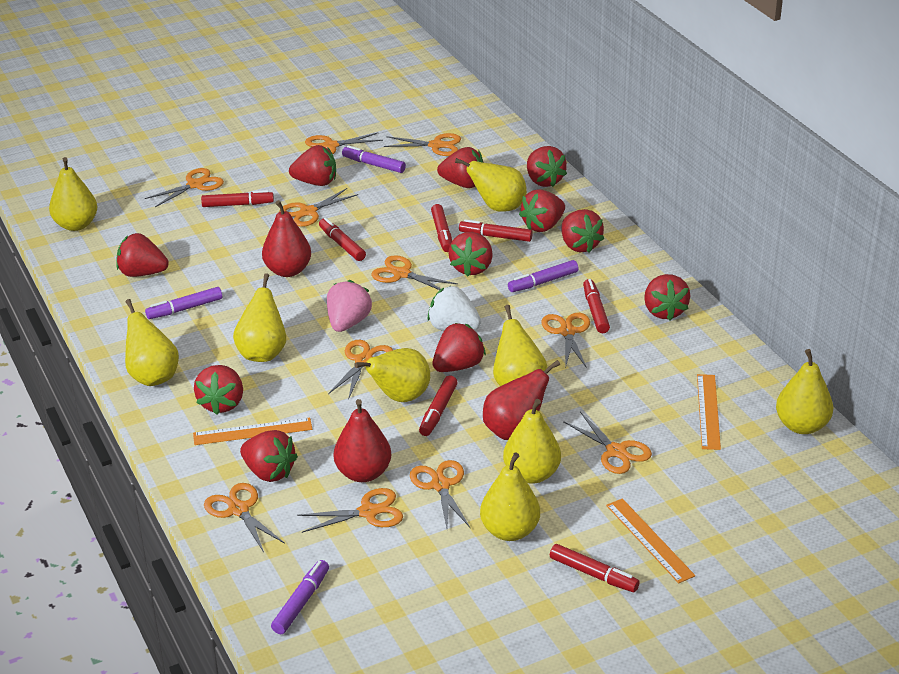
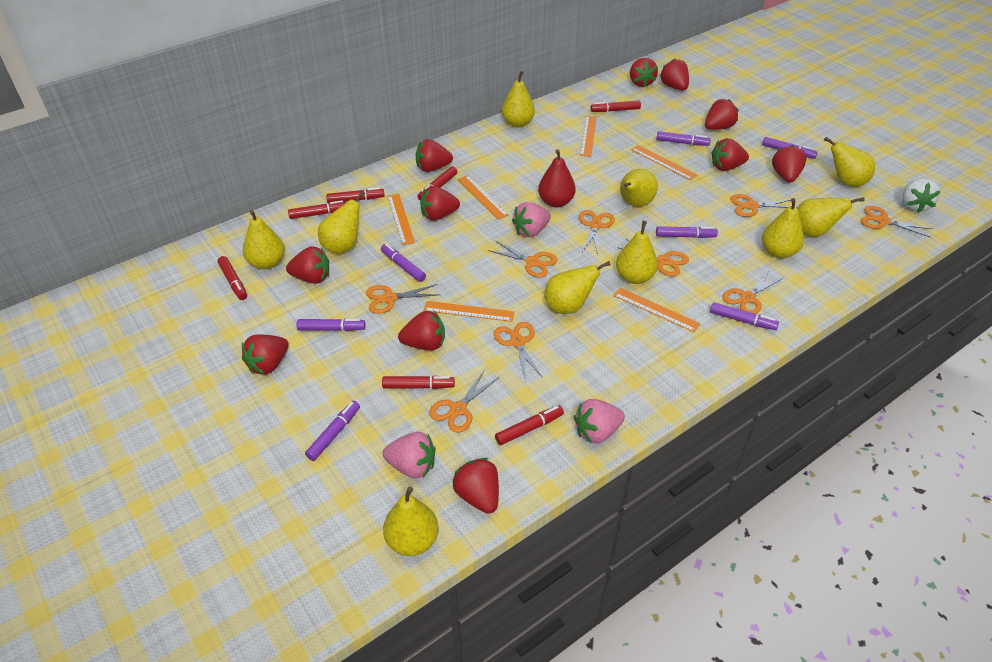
orange ruler: [193,418,312,445] [606,498,695,583] [697,374,721,450] = 3 -> [387,194,415,245] [424,301,515,322] [458,175,509,220] [580,116,597,157] [613,288,700,332] [631,145,697,180] = 6
orange scissors: [145,168,224,207] [204,483,285,552] [279,188,358,227] [297,488,403,533] [305,132,383,154] [328,340,393,400] [371,255,458,290] [384,133,461,156] [410,460,471,528] [541,313,590,368] [563,412,652,474] = 11 -> [366,284,440,314] [429,371,499,433] [488,241,557,278] [494,322,543,382] [579,210,615,254] [618,238,689,277] [722,271,784,314] [730,194,798,217] [861,206,932,237] = 9
pink strawberry: [327,280,372,332] = 1 -> [383,432,436,479] [512,202,551,237] [574,399,625,444] = 3
purple marker: [145,287,222,319] [271,560,329,634] [342,145,406,173] [508,260,579,292] = 4 -> [296,319,366,331] [305,401,360,461] [381,244,426,282] [656,131,711,146] [656,226,718,238] [710,302,779,330] [762,137,818,159] = 7
red pear: [262,200,311,277] [334,399,391,482] [483,360,560,440] = 3 -> [538,149,576,208] = 1
yellow pear: [49,157,97,231] [125,299,179,386] [233,273,286,362] [354,348,430,402] [455,158,527,212] [480,452,540,541] [493,305,547,386] [503,399,561,483] [776,349,833,434] = 9 -> [243,210,285,269] [318,191,365,254] [383,487,439,556] [502,71,535,127] [544,261,611,314] [616,221,658,284] [620,169,658,207] [762,198,804,258] [797,197,864,237] [824,137,875,187] = 10

